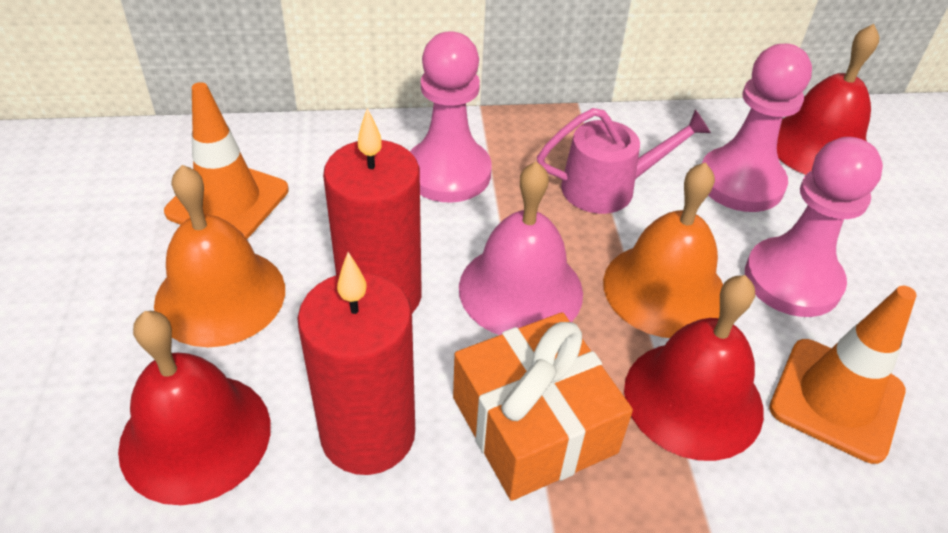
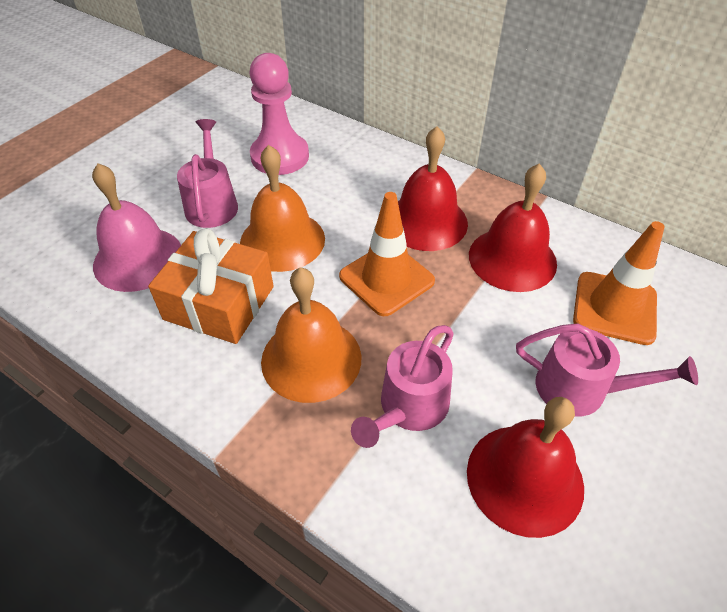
pink pawn: [410,31,492,203] [702,44,812,212] [745,137,883,317] = 3 -> [250,53,309,175] = 1
pink watering can: [537,108,711,214] = 1 -> [177,119,238,228] [351,325,454,448] [516,323,698,417] = 3
red candle: [297,252,415,475] [323,108,422,313] = 2 -> none = 0

